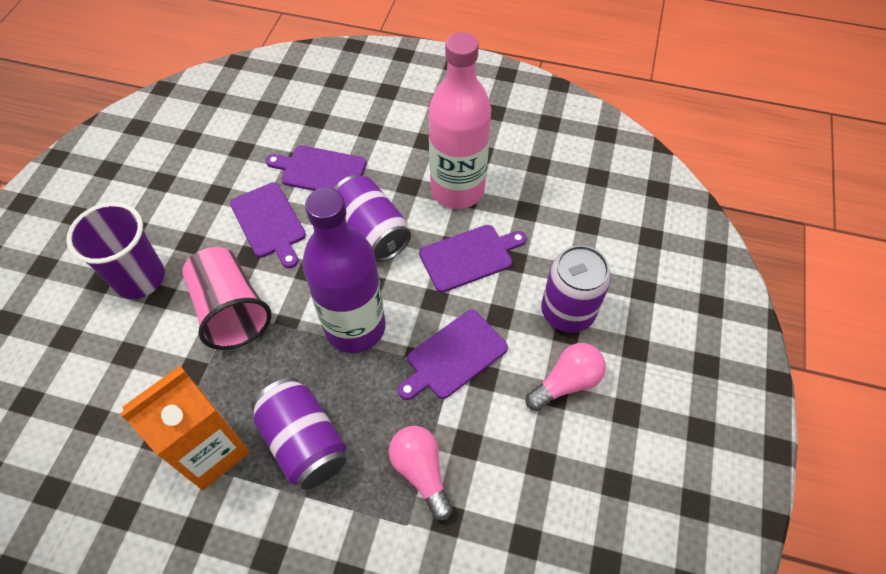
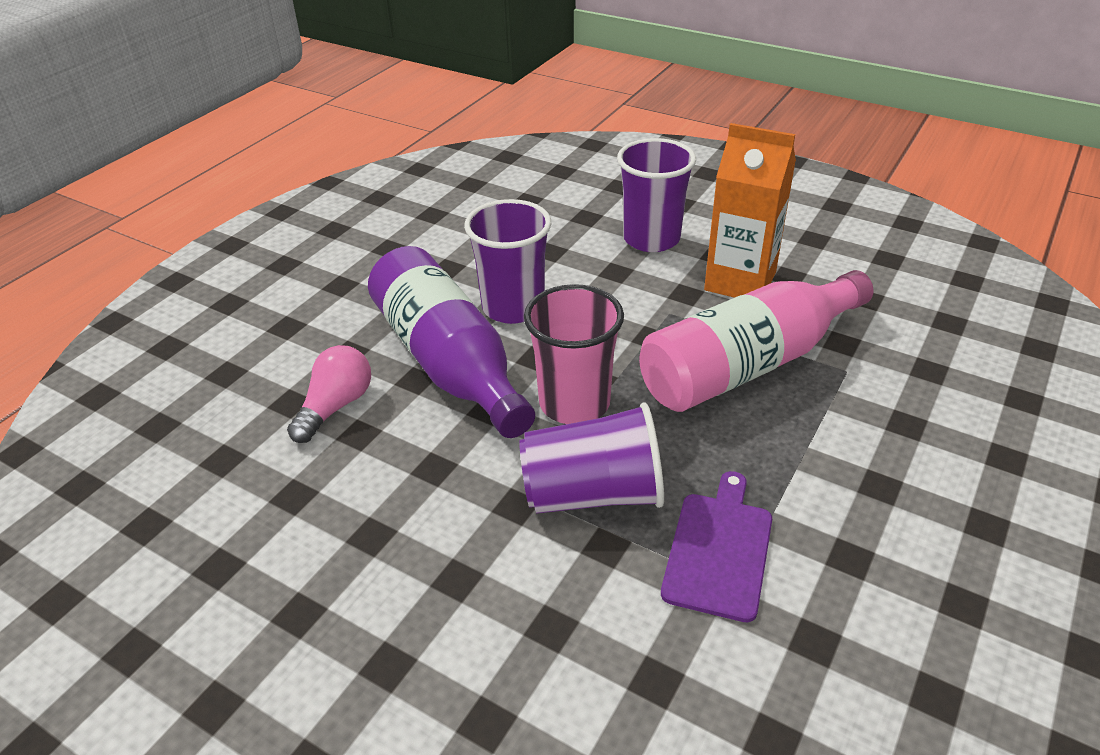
pink light bulb: [389,426,453,521] [526,343,606,411] = 2 -> [287,345,371,443] = 1
purple can: [251,377,346,489] [334,175,411,262] [541,245,611,333] = 3 -> none = 0
purple cup: [66,202,165,299] = 1 -> [464,199,551,324] [519,402,664,513] [617,138,696,252] = 3
purple cutting board: [230,182,306,268] [265,145,367,191] [398,310,508,400] [419,225,527,293] = 4 -> [661,471,772,622] = 1

